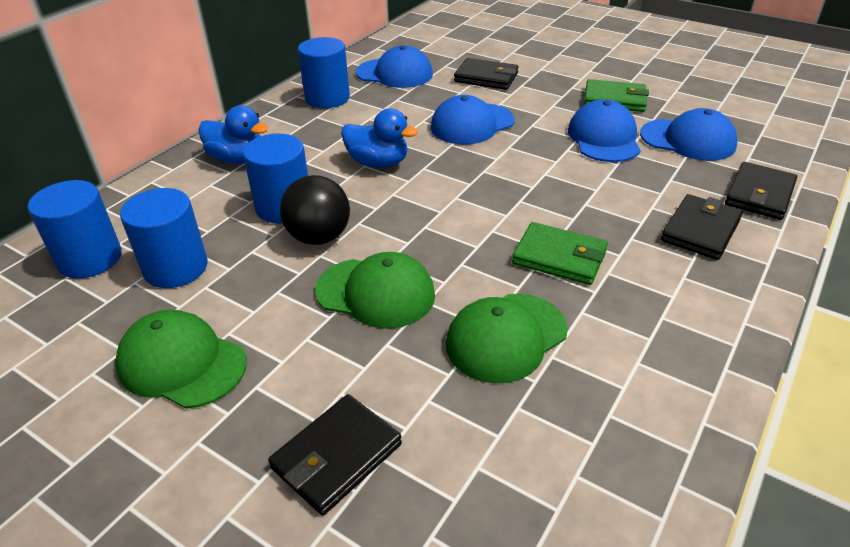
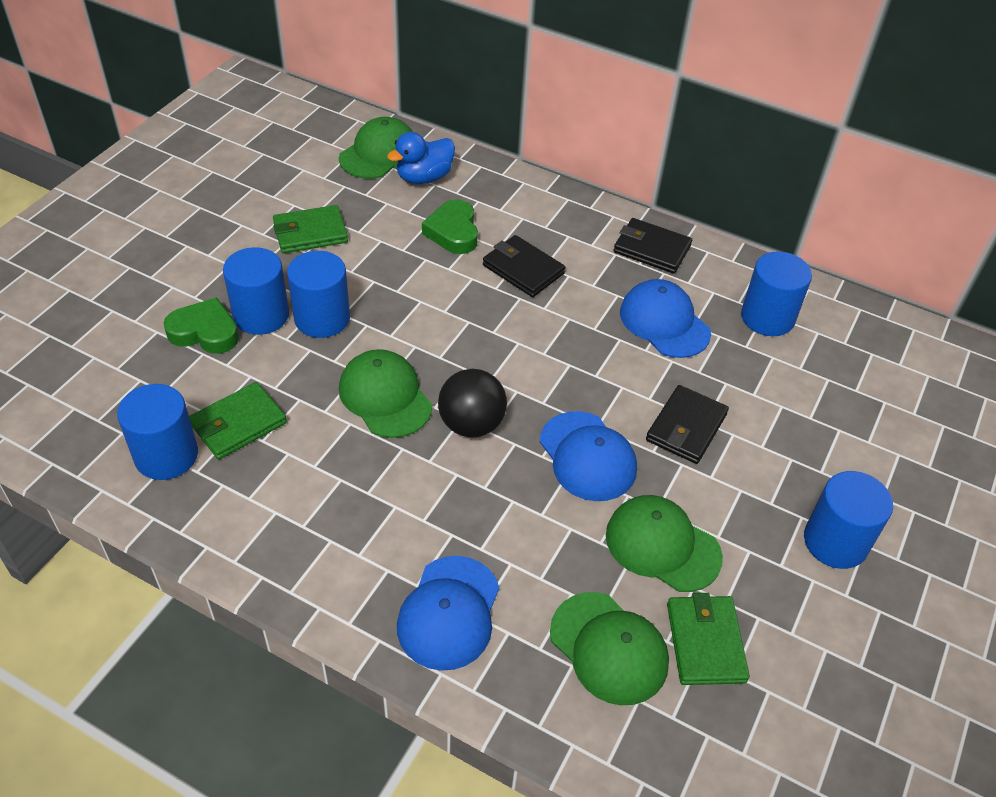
black wallet: [268,394,402,516] [454,58,519,90] [661,194,743,260] [725,162,797,220] = 4 -> [483,235,565,297] [613,218,692,273] [646,385,729,464] = 3
blue cap: [356,46,433,88] [431,95,515,145] [568,99,641,162] [640,108,738,161] = 4 -> [397,556,499,671] [540,411,637,501] [620,279,711,358] = 3
blue cylinder: [28,180,122,278] [120,188,207,288] [243,134,308,224] [298,37,350,108] = 4 -> [117,384,198,480] [223,247,289,335] [287,251,350,338] [741,251,812,336] [804,471,893,569] = 5
blue duck: [199,105,268,164] [341,108,418,168] = 2 -> [387,132,455,184] = 1
green cap: [115,310,247,409] [315,252,435,329] [446,293,568,383] = 3 -> [339,117,413,179] [339,349,432,438] [550,592,669,705] [606,495,723,592] = 4
green heart: none = 0 -> [164,297,239,354] [422,199,478,254] = 2
green wallet: [512,222,608,285] [584,79,649,112] = 2 -> [189,382,287,459] [273,205,348,253] [667,593,750,685] = 3

